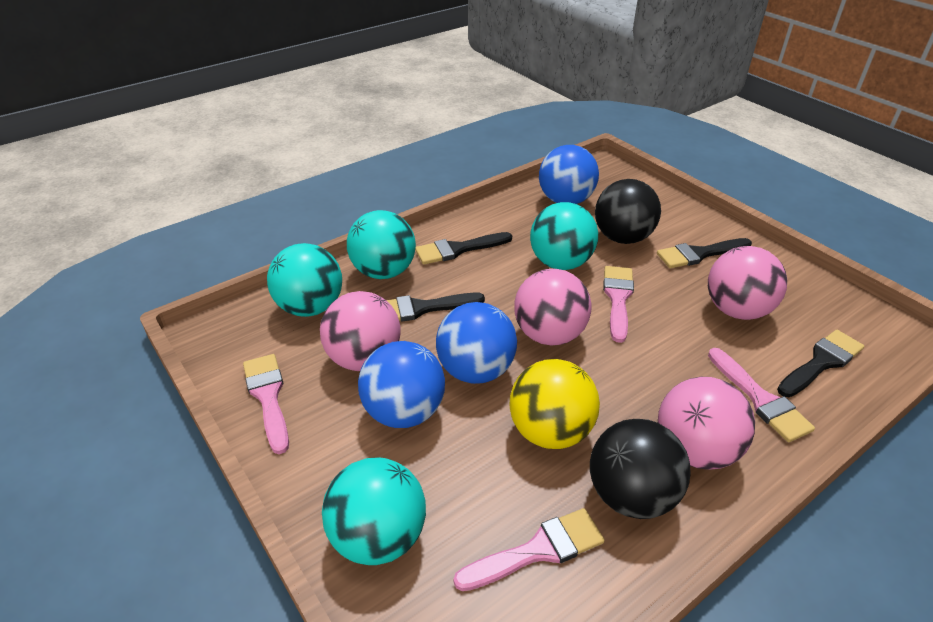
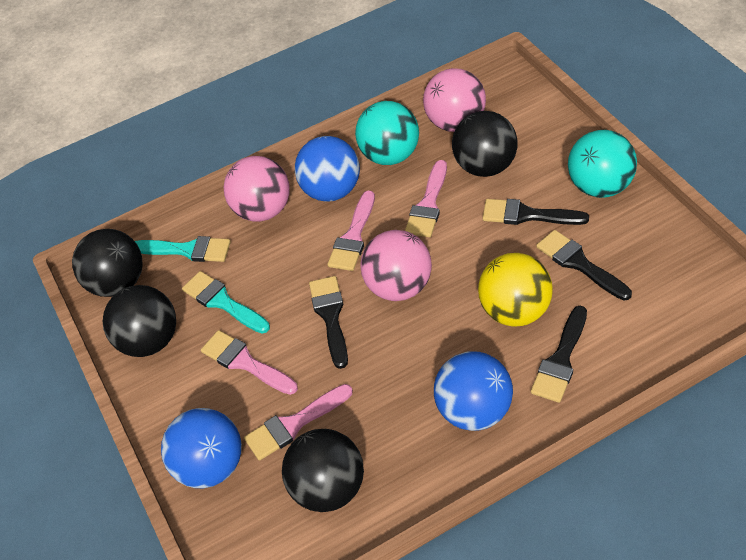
black ball: [590,419,691,519] [595,179,661,244] = 2 -> [72,229,143,297] [103,285,176,357] [282,429,364,512] [452,111,518,177] = 4
pink ball: [320,291,401,371] [514,269,591,345] [658,377,755,470] [708,246,787,320] = 4 -> [224,156,290,222] [360,230,432,301] [423,68,486,132] = 3
turquoise ball: [267,243,342,317] [322,458,426,565] [347,210,416,279] [530,202,598,270] = 4 -> [355,101,419,165] [568,130,637,198] = 2
turquoise brush: none = 0 -> [135,236,231,262] [182,271,270,334] = 2

